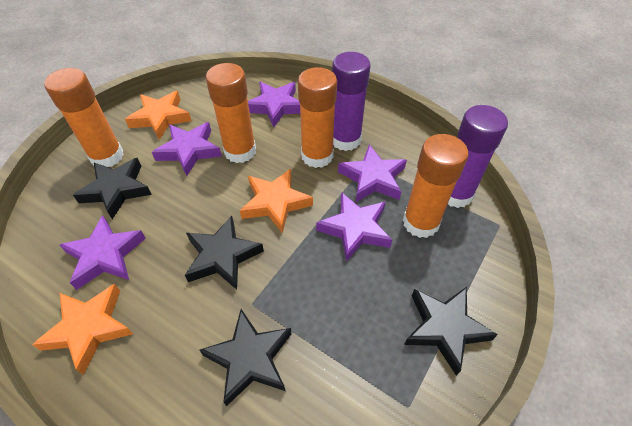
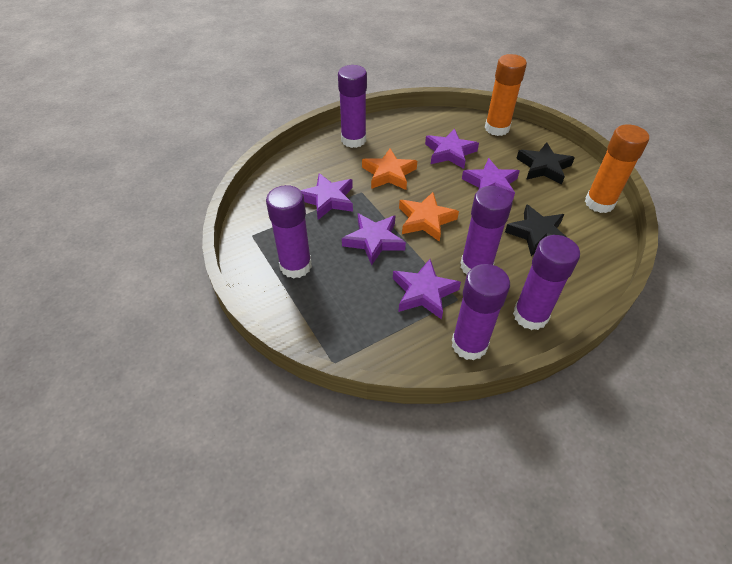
black star: [73,158,152,219] [185,216,264,290] [200,309,292,406] [404,287,498,376] = 4 -> [505,204,566,256] [516,142,575,185] = 2
orange glue stick: [44,68,124,167] [206,63,256,163] [298,67,337,168] [403,134,468,238] = 4 -> [485,54,527,136] [585,124,649,213] = 2
orange star: [32,284,133,375] [125,91,191,140] [240,169,313,233] = 3 -> [362,149,417,190] [399,192,459,242] = 2
purple glue stick: [332,52,370,151] [448,105,508,208] = 2 -> [266,185,312,279] [338,65,367,148] [452,264,510,361] [461,186,513,274] [513,235,580,330] = 5

